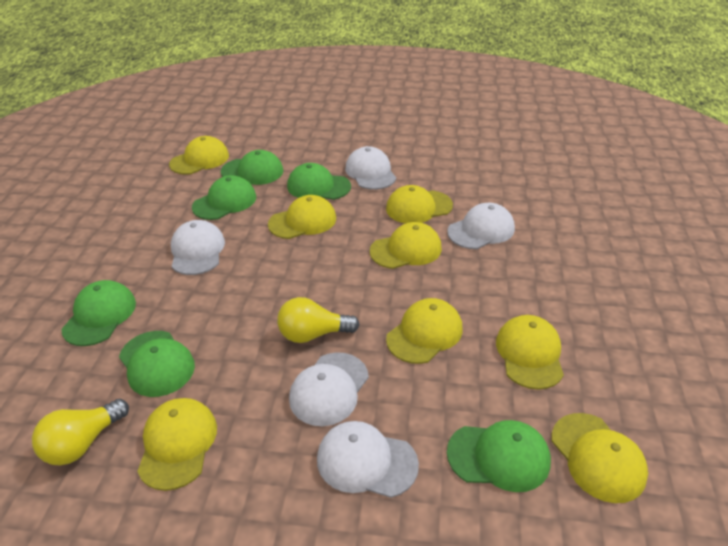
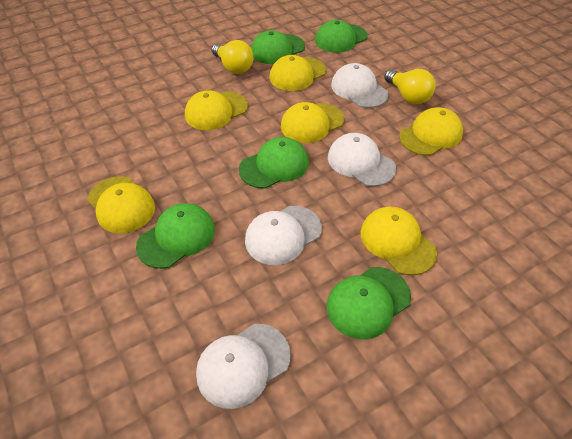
green cap: [61,280,136,346] [119,331,195,397] [192,175,256,220] [221,150,283,185] [287,163,351,200] [447,420,551,492] = 6 -> [136,203,215,269] [239,137,309,189] [251,30,305,64] [315,20,368,53] [327,267,411,339] = 5
white cap: [171,220,225,275] [289,352,369,426] [317,421,419,498] [345,146,396,190] [447,203,515,249] = 5 -> [196,324,291,409] [245,206,322,265] [328,133,396,187] [331,63,389,108] = 4
yellow cap: [137,398,217,491] [169,136,229,175] [268,195,336,239] [370,222,442,269] [386,185,453,224] [386,298,463,364] [496,315,564,390] [551,413,648,503] = 8 -> [87,176,155,233] [185,90,248,130] [270,55,326,91] [281,102,344,143] [360,207,437,276] [399,107,463,156] = 6

